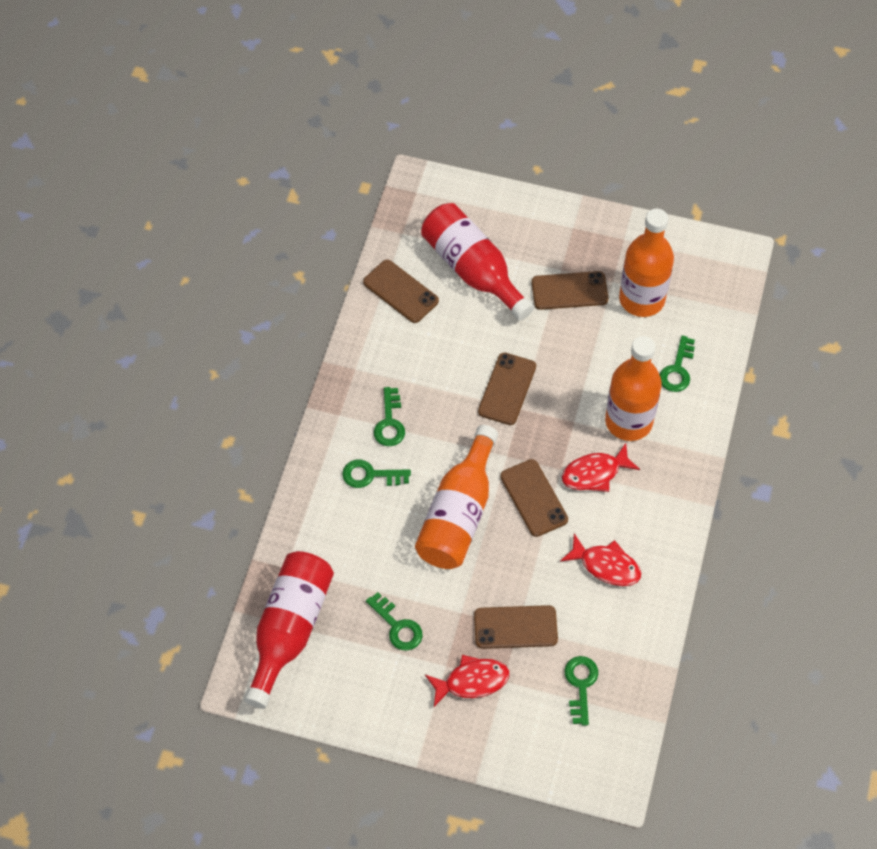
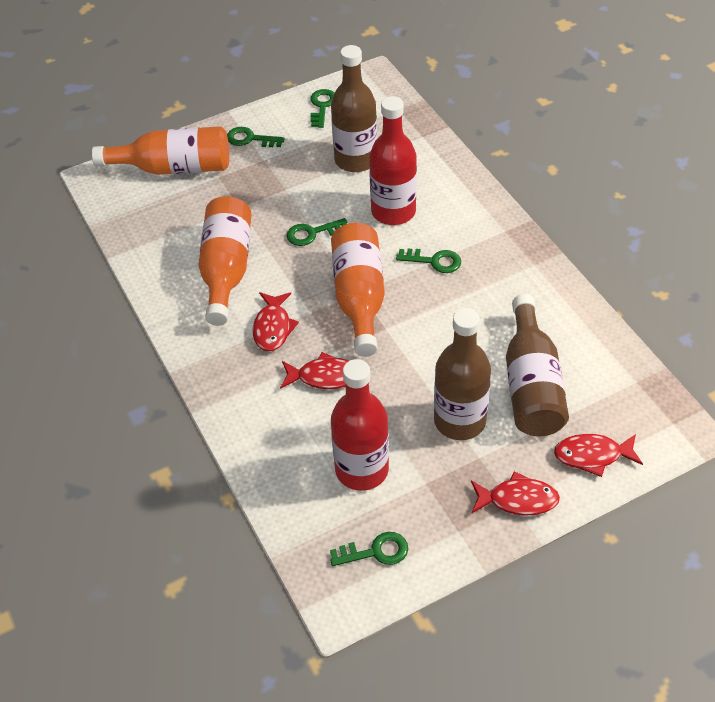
brown bottle: none = 0 -> [331,45,377,172] [434,308,491,440] [506,294,569,436] = 3
brown phone: [363,260,439,323] [474,605,558,649] [478,353,536,425] [500,459,568,537] [532,271,609,310] = 5 -> none = 0
red fish: [425,655,509,707] [560,534,641,586] [562,443,640,492] = 3 -> [253,292,299,351] [280,352,349,389] [471,471,560,516] [554,434,643,477] = 4

